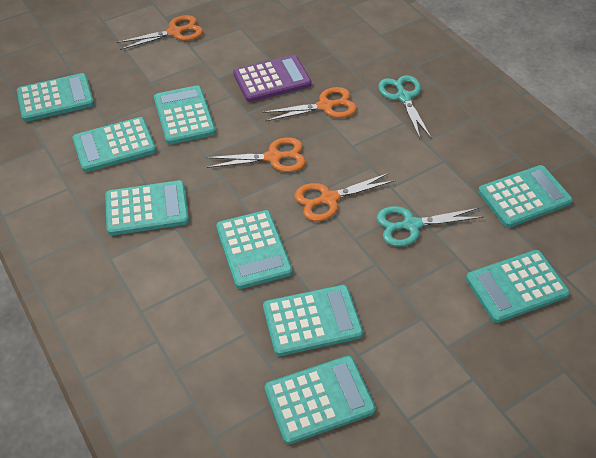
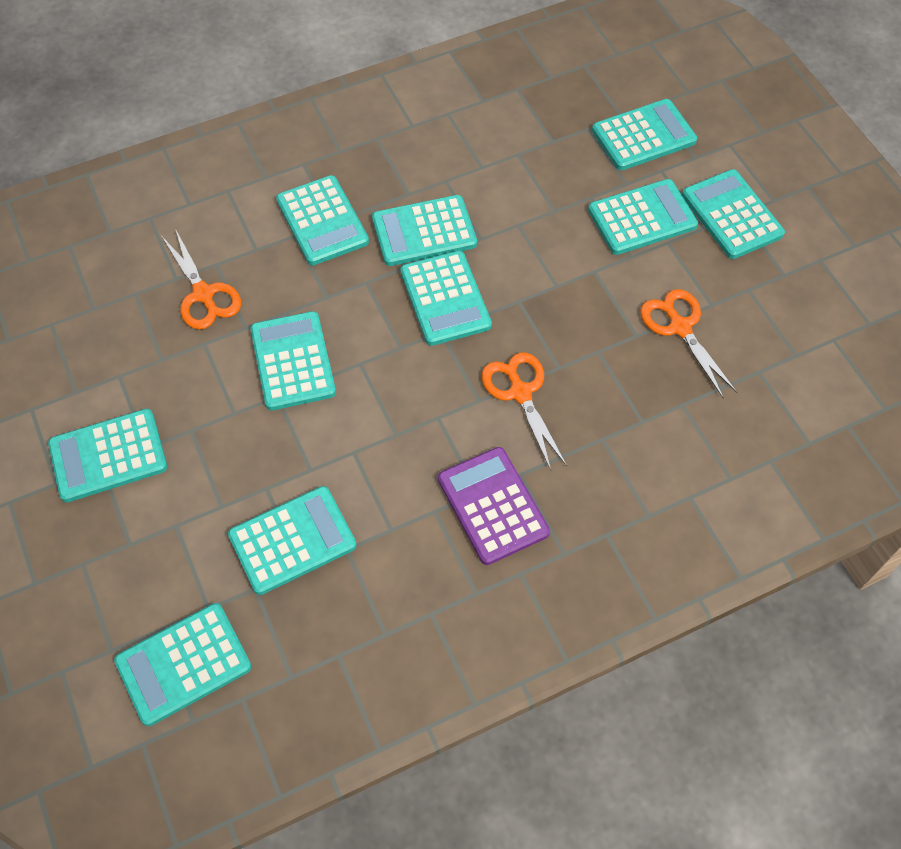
orange scissors: [117,15,203,50] [205,137,306,172] [262,87,357,122] [294,173,395,221] = 4 -> [162,231,241,330] [482,353,567,470] [640,289,737,398] = 3
turquoise calculator: [17,73,94,122] [73,117,156,172] [105,180,189,236] [154,85,216,144] [216,210,292,289] [263,285,363,356] [265,356,376,444] [466,250,570,323] [478,165,573,228] = 9 -> [48,409,167,502] [114,603,252,726] [228,486,356,595] [250,311,336,410] [276,175,369,265] [372,195,477,266] [400,251,492,346] [588,179,698,255] [592,99,697,170] [682,169,785,259] = 10
turquoise scissors: [376,206,484,247] [378,75,431,139] = 2 -> none = 0

